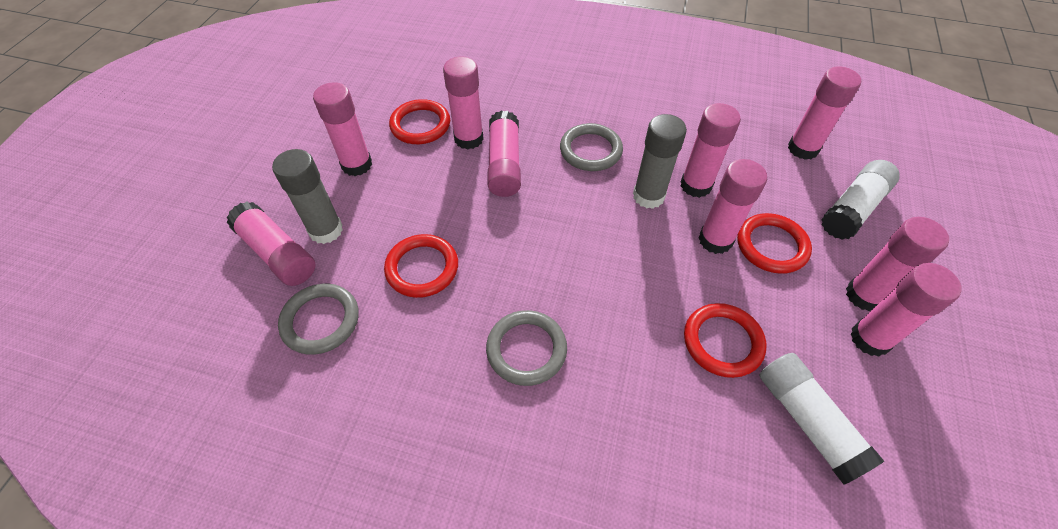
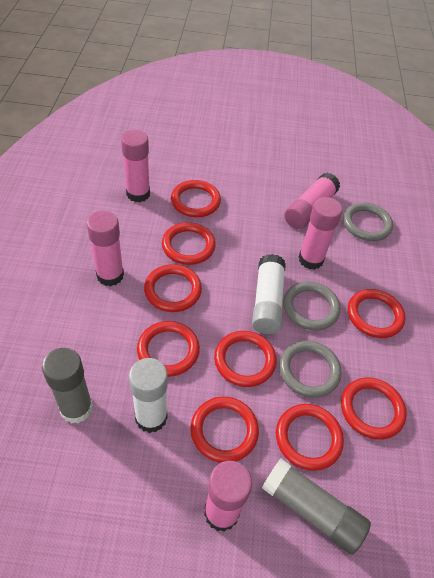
pink glue stick: [227,202,316,286] [313,82,372,176] [443,56,484,150] [487,110,521,197] [681,103,741,198] [699,159,767,254] [788,66,861,160] [846,217,949,311] [850,263,962,357] = 9 -> [87,211,124,286] [121,130,150,202] [204,461,252,532] [284,173,340,229] [299,197,343,270] = 5
red ring: [384,234,458,298] [389,99,450,144] [684,303,766,378] [737,213,812,274] = 4 -> [137,321,200,377] [144,264,202,312] [162,222,216,265] [171,180,221,217] [190,396,259,463] [214,331,277,387] [276,404,344,471] [341,377,407,440] [348,289,405,338] = 9

